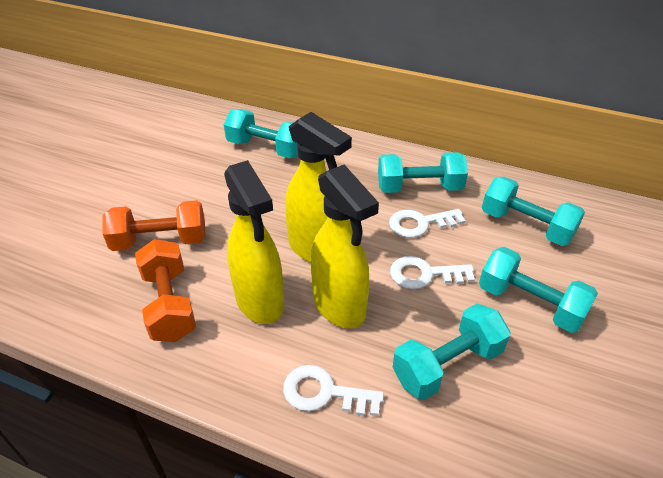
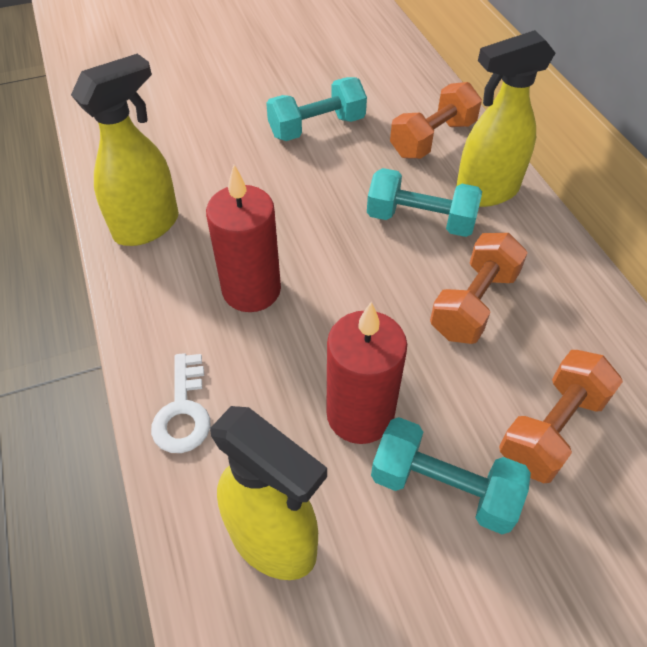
orange dumbbell: [102,200,206,251] [135,239,196,342] = 2 -> [390,82,482,159] [430,233,528,344] [499,350,623,483] = 3
red candle: none = 0 -> [206,165,281,312] [326,302,407,444] = 2
turquoise dumbbell: [224,109,298,158] [378,152,468,193] [393,304,511,400] [479,247,598,333] [482,177,585,246] = 5 -> [266,77,367,141] [367,168,482,237] [371,417,531,534] = 3
white key: [283,365,384,416] [389,209,466,238] [390,256,475,289] = 3 -> [151,353,211,453] = 1

